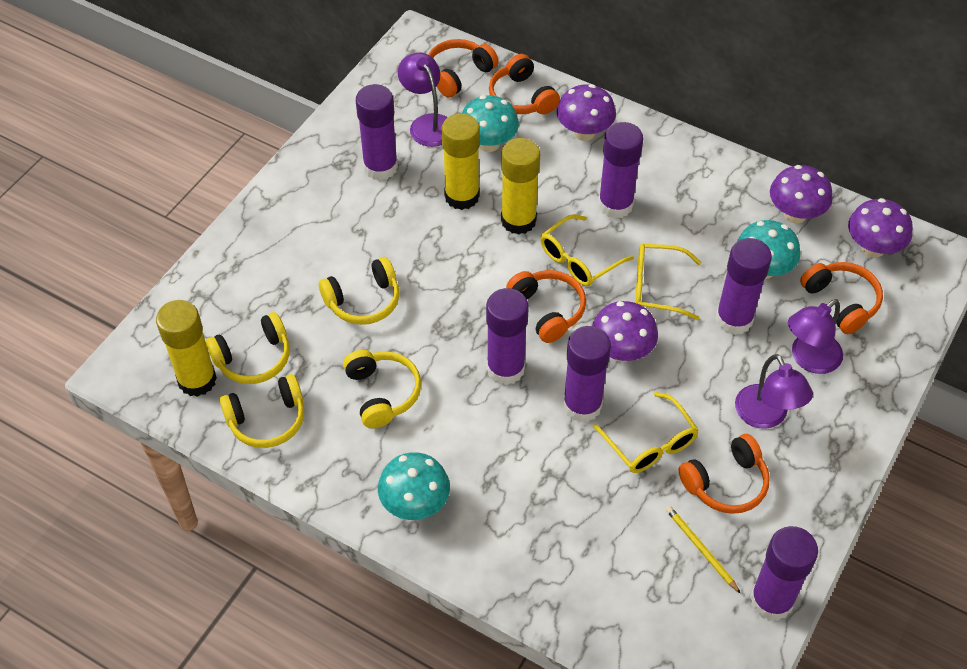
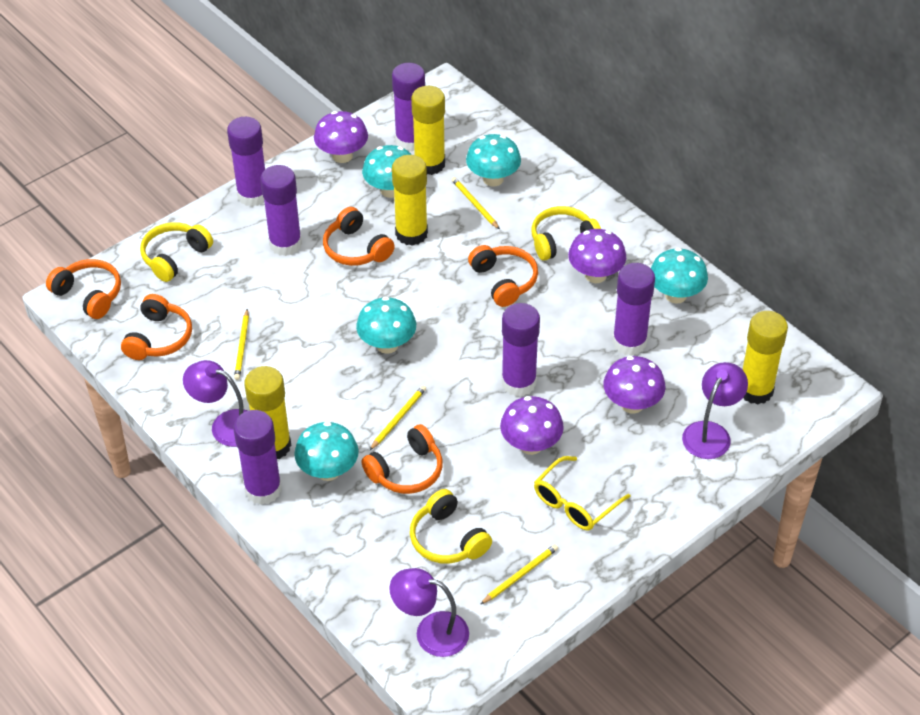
turquoise mushroom: [378,452,450,520] [462,95,519,152] [737,220,800,279] = 3 -> [294,422,359,481] [356,297,416,354] [362,145,411,198] [466,134,521,187] [651,248,708,304] = 5
yellow glasses: [540,214,634,286] [593,392,699,473] [635,244,701,320] = 3 -> [534,456,630,531] = 1
yellow glue stick: [156,300,217,397] [442,114,480,210] [501,138,540,234] = 3 -> [244,366,291,459] [392,155,428,246] [411,86,445,175] [743,311,788,404] = 4
yellow headphones: [206,312,290,384] [219,374,304,448] [319,257,399,325] [343,350,421,428] = 4 -> [140,222,213,282] [410,489,492,564] [532,206,601,261] = 3
yellow pencil: [666,506,741,594] = 1 -> [234,309,249,380] [370,385,426,450] [451,177,500,230] [481,544,558,604] = 4

